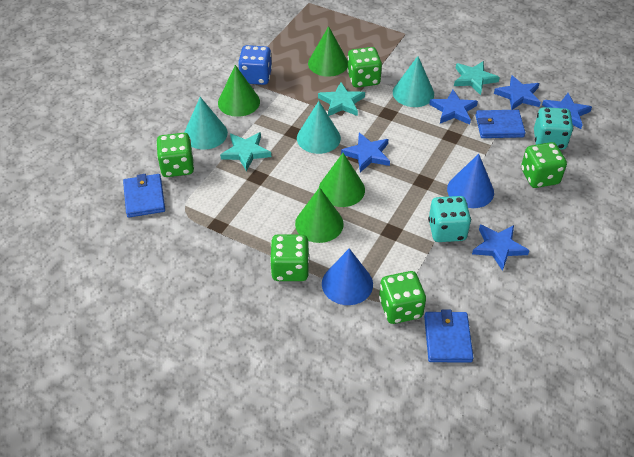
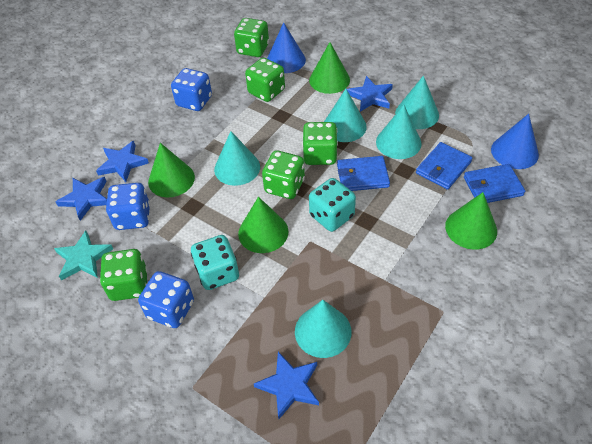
blue dice: [238,45,272,85] = 1 -> [106,183,150,230] [138,271,194,328] [171,68,212,111] = 3
blue star: [341,133,390,172] [429,90,478,125] [472,225,530,271] [494,75,541,110] [542,93,592,129] = 5 -> [56,177,107,221] [96,141,149,182] [254,352,319,419] [347,76,393,112] = 4
turquoise cone: [184,97,228,150] [297,101,341,154] [393,56,434,107] = 3 -> [214,131,260,186] [295,300,351,358] [324,89,367,142] [376,105,422,159] [395,75,439,129] = 5
turquoise star: [220,132,271,171] [318,82,365,116] [454,61,500,95] = 3 -> [54,230,113,281] = 1

